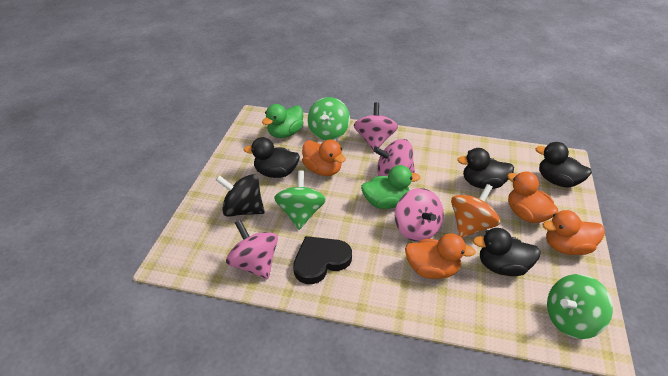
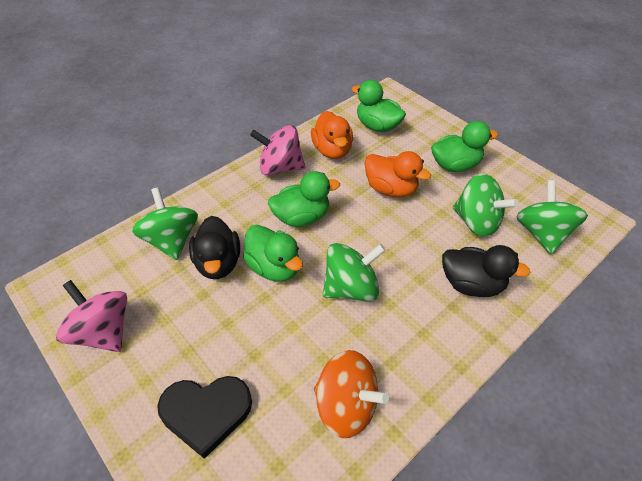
black duck: [244,137,300,178] [457,148,514,189] [473,228,541,276] [535,142,592,188] = 4 -> [189,216,240,279] [442,245,530,297] = 2
black spinning top: [216,174,265,217] = 1 -> none = 0
green duck: [262,104,304,138] [361,165,420,209] = 2 -> [243,225,303,282] [268,171,340,227] [352,80,406,132] [431,121,498,172] = 4
green spinning top: [274,170,326,230] [308,97,350,140] [547,274,613,339] = 3 -> [132,187,198,260] [323,243,386,302] [453,174,518,237] [516,180,588,254] = 4
orange duck: [302,140,346,176] [405,233,476,279] [507,171,558,223] [543,210,605,255] = 4 -> [311,111,353,159] [364,151,431,198] = 2
pink spinning top: [226,220,278,279] [354,102,398,150] [373,139,415,176] [395,188,444,242] = 4 -> [56,280,127,352] [250,125,305,175] = 2

